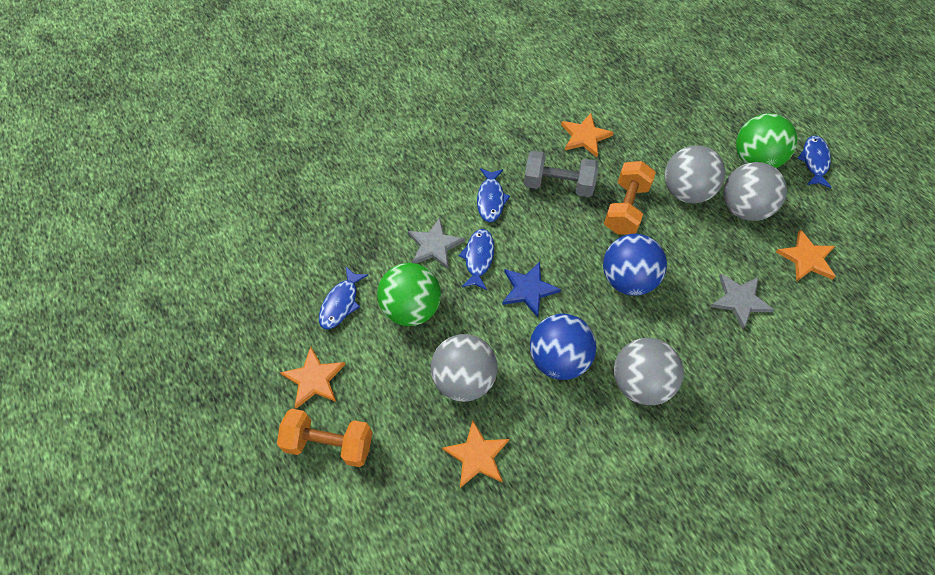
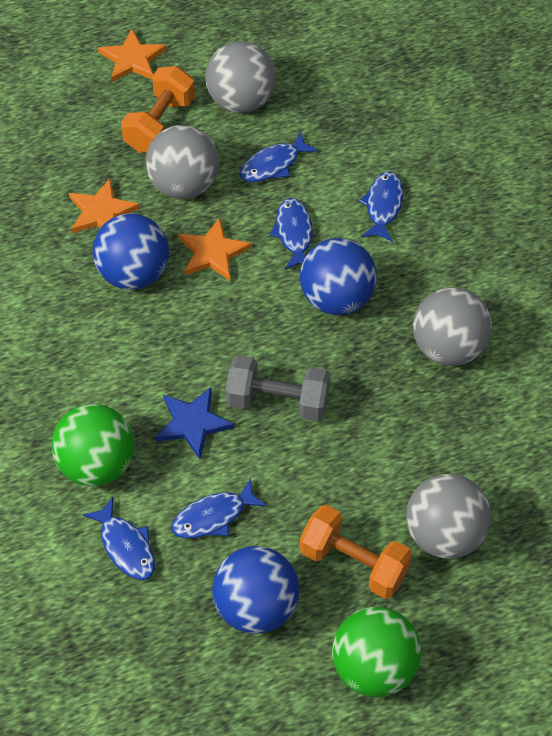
blue ball: [530,314,597,380] [603,234,667,296] = 2 -> [93,213,169,290] [212,546,299,634] [300,238,377,315] = 3
blue fish: [319,267,368,329] [459,229,494,290] [477,168,510,222] [798,136,832,188] = 4 -> [83,497,155,580] [171,478,267,538] [240,132,318,182] [270,198,313,270] [359,172,404,242] = 5
grey star: [408,217,465,269] [710,274,774,329] = 2 -> none = 0
orange star: [281,347,346,409] [442,420,509,488] [561,113,614,157] [776,229,836,282] = 4 -> [69,179,140,233] [98,29,167,82] [179,217,252,281] = 3

